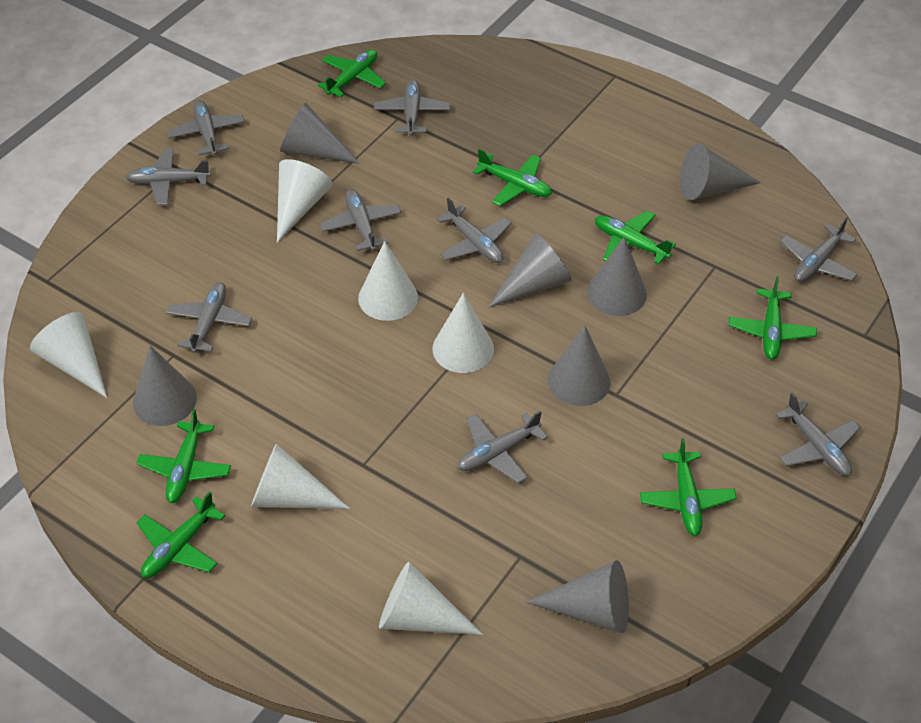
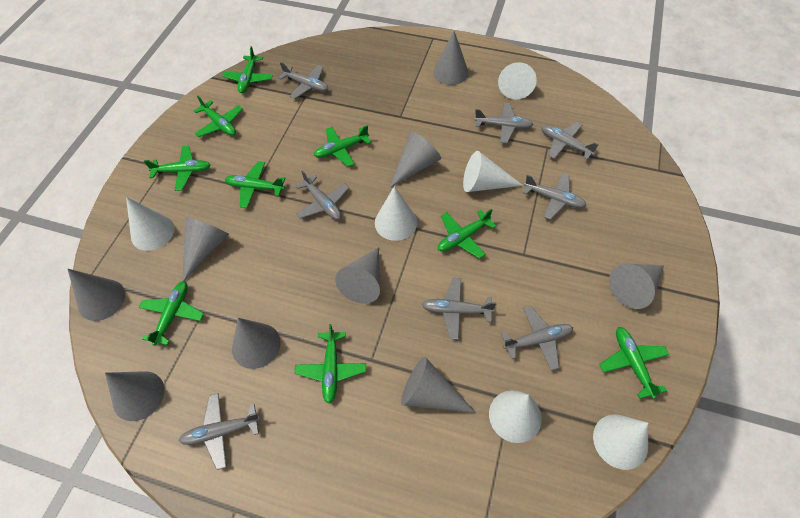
green plane: [136,409,231,503] [136,491,225,578] [317,49,386,97] [473,149,552,206] [595,211,676,265] [640,438,737,536] [729,276,817,360] = 7 -> [139,281,204,346] [144,146,211,191] [194,96,243,137] [222,46,273,93] [225,161,285,208] [295,324,366,404] [314,125,371,167] [438,209,496,259] [599,327,669,399] = 9
grey cone: [133,345,197,426] [280,103,360,164] [489,233,572,307] [526,560,629,633] [548,326,611,406] [587,236,647,316] [680,144,761,200] = 7 -> [68,269,125,321] [105,371,164,421] [183,217,229,281] [232,318,281,369] [335,247,380,304] [389,132,441,188] [401,357,476,413] [433,31,469,85] [609,264,664,309] = 9
grey plane: [125,149,211,205] [166,282,252,353] [167,100,245,156] [320,189,401,251] [374,79,450,136] [437,197,512,263] [457,411,548,483] [776,392,860,476] [780,217,858,282] = 9 -> [179,393,260,470] [278,62,328,99] [296,170,349,220] [422,278,496,340] [474,103,533,143] [501,306,573,371] [523,173,587,220] [541,122,598,160] = 8

